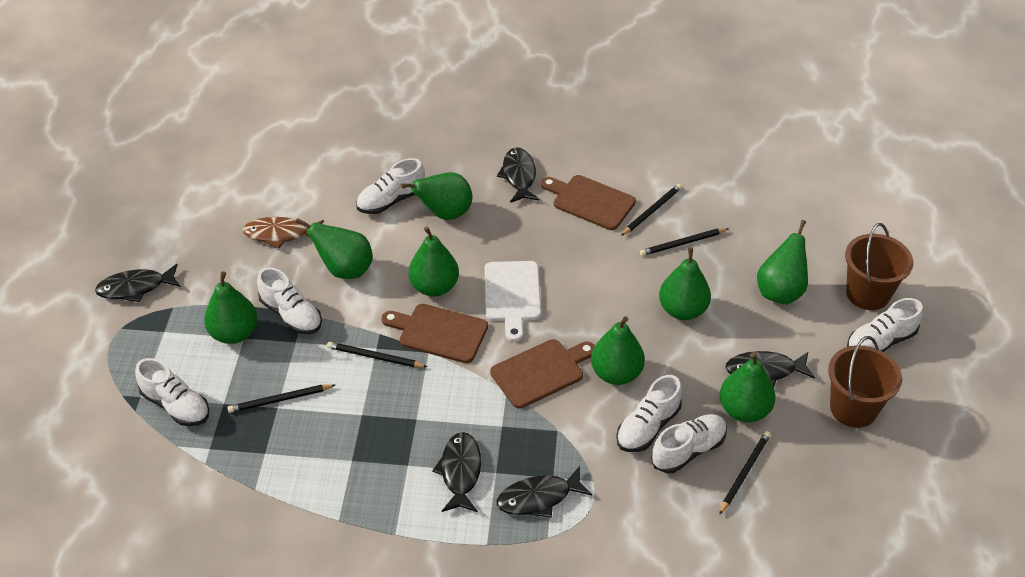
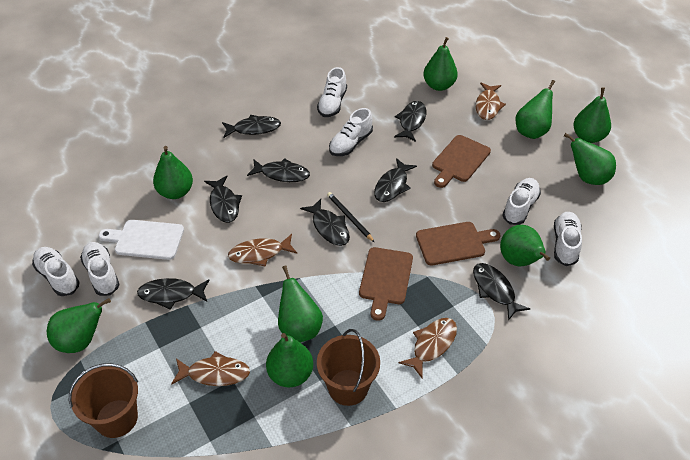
black fish: [95,264,181,302] [432,432,481,512] [497,147,539,203] [497,466,592,518] [725,351,815,387] = 5 -> [137,278,209,310] [204,176,242,223] [222,115,281,138] [247,158,310,182] [300,199,350,246] [374,158,417,202] [394,101,427,142] [473,263,530,321] = 8
black pencil: [228,384,335,413] [327,342,427,367] [621,184,682,236] [640,228,729,256] [719,431,771,515] = 5 -> [327,192,374,242] = 1
brown fish: [243,217,324,249] = 1 -> [171,351,250,386] [228,234,297,267] [399,318,457,378] [476,83,506,120] = 4
green pear: [204,271,258,344] [295,218,373,279] [401,172,472,220] [408,227,459,297] [591,316,645,385] [659,248,711,320] [720,352,775,422] [757,220,808,305] = 8 -> [47,298,111,353] [153,146,193,199] [266,333,313,388] [278,265,323,342] [423,37,458,91] [500,225,550,266] [515,80,555,139] [564,133,616,185] [573,87,611,143] = 9

